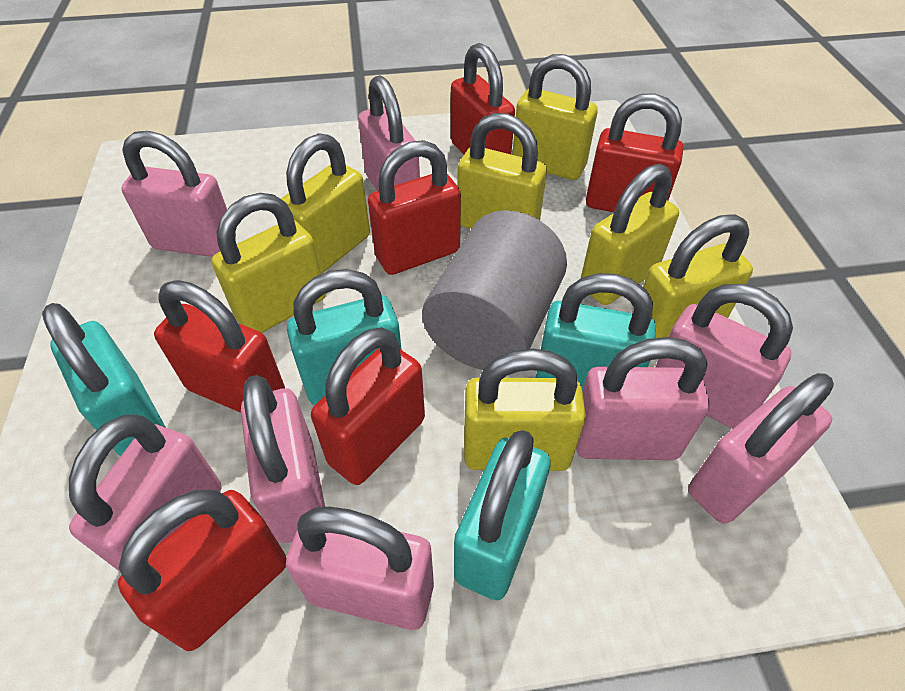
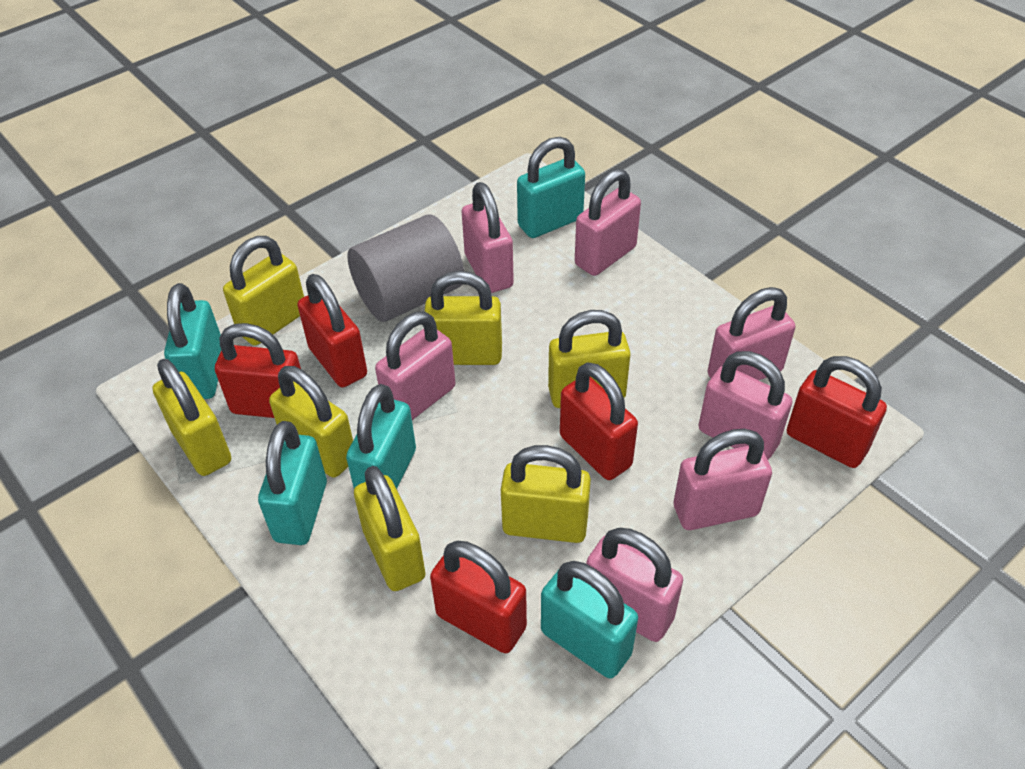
pink padlock: [69,415,221,572] [121,131,236,257] [241,375,325,543] [286,507,434,630] [358,75,420,191] [576,337,710,460] [655,284,793,429] [688,373,834,524] = 8 -> [375,311,455,420] [462,182,514,293] [575,169,641,276] [586,528,683,642] [674,429,772,530] [698,351,792,460] [708,287,795,380] = 7
red padlock: [118,490,286,651] [154,280,285,413] [311,327,425,485] [368,140,461,275] [451,43,515,154] [586,93,683,212] = 6 -> [215,323,301,418] [297,274,367,387] [430,541,527,653] [560,362,638,480] [787,356,887,468] = 5
turquoise padlock: [42,303,166,456] [287,269,402,405] [454,430,551,600] [536,273,656,391] = 4 -> [164,283,221,399] [258,421,327,545] [346,384,416,489] [517,137,585,238] [541,561,638,679] = 5

